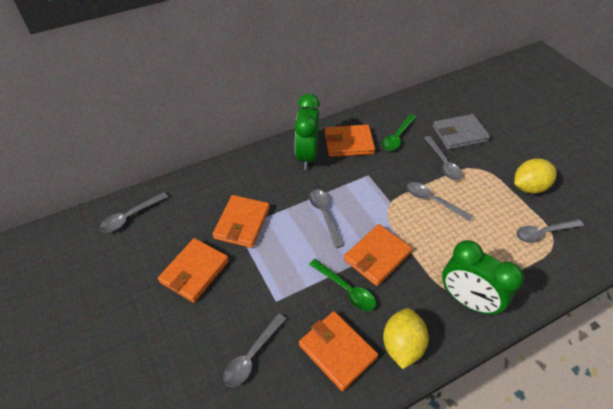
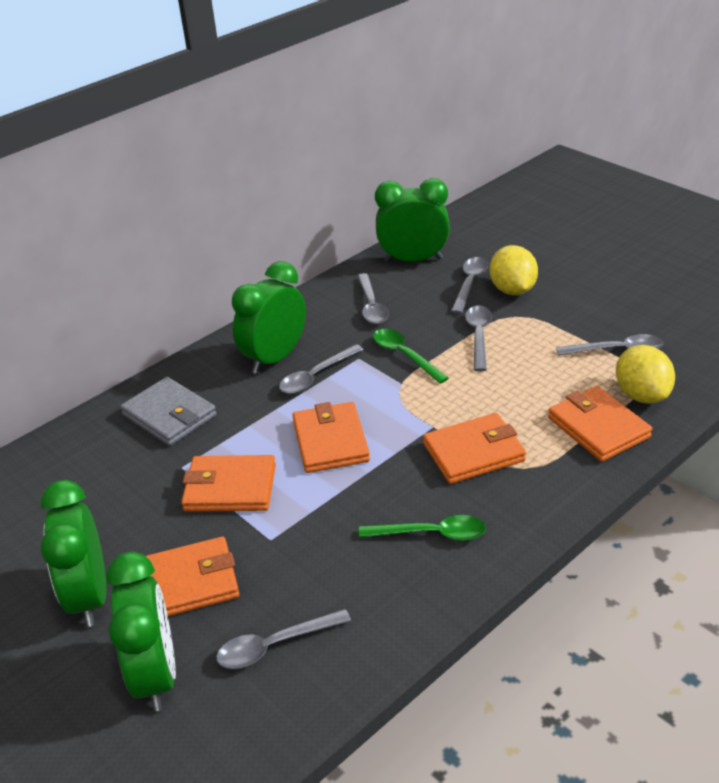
green clock: [294,94,320,170] [442,240,524,316] = 2 -> [41,480,107,627] [106,551,176,711] [232,261,306,374] [375,178,450,263] = 4

